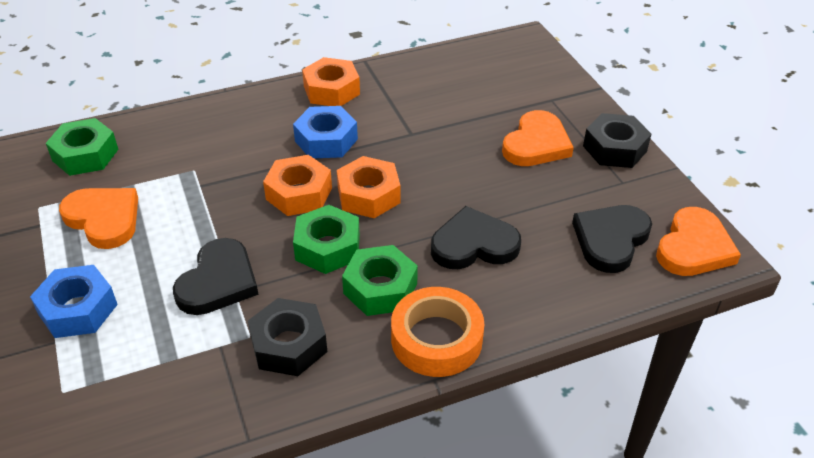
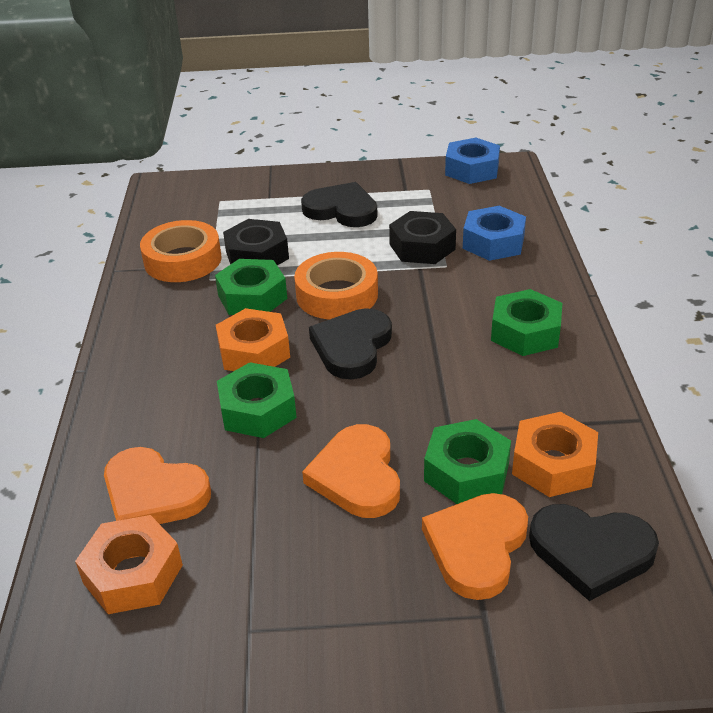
green nut: [46,118,119,176] [293,205,360,274] [342,245,418,316] = 3 -> [215,259,287,315] [217,362,297,438] [424,419,511,504] [491,289,562,356] = 4
orange tape: [391,287,484,377] = 1 -> [140,220,221,282] [294,252,378,320] = 2

